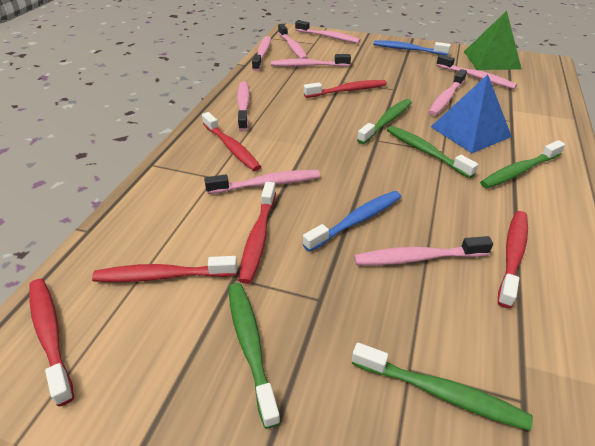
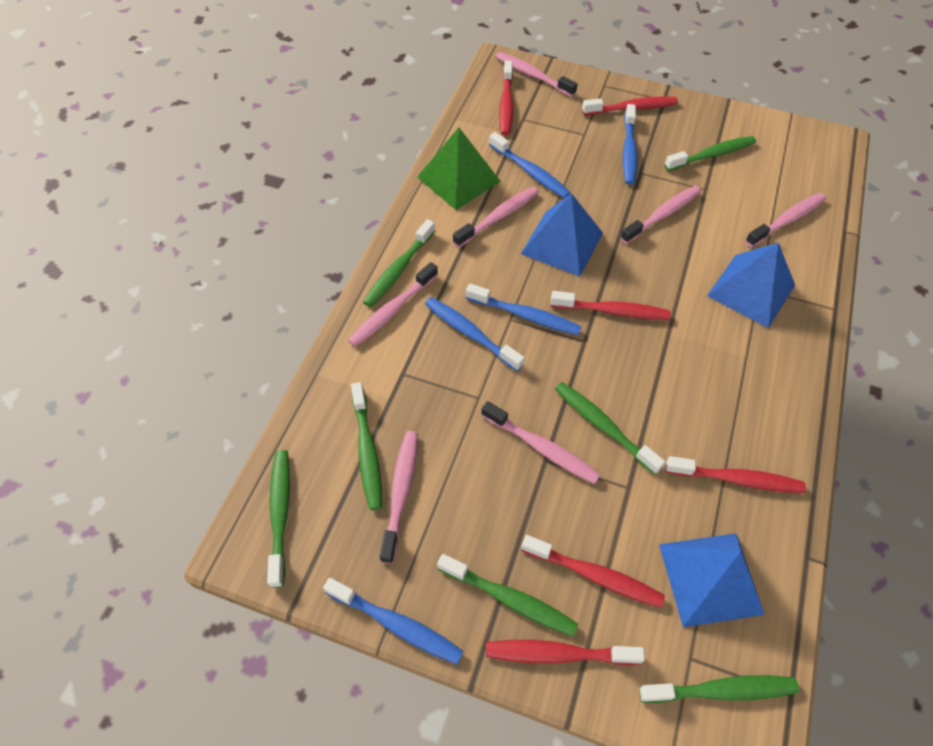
blue pyramid: [431,74,512,153] = 1 -> [521,193,603,277] [659,533,765,627] [707,243,795,328] = 3
blue toothbrush: [303,191,401,252] [374,40,451,55] = 2 -> [323,578,464,664] [425,297,525,371] [466,284,581,335] [489,132,571,198] [623,104,638,185] = 5
green toothbrush: [228,283,281,429] [352,343,533,431] [357,99,412,144] [387,126,478,178] [480,140,565,188] = 5 -> [267,450,290,588] [351,382,382,510] [363,219,435,307] [437,554,578,637] [555,382,665,475] [639,675,799,703] [664,136,756,171] = 7
pink toothbrush: [204,170,320,194] [237,81,250,131] [252,36,271,71] [271,54,351,67] [278,24,308,59] [295,20,361,43] [354,236,493,265] [428,69,467,116] [436,54,517,89] = 9 -> [348,262,438,347] [379,431,418,564] [453,187,539,247] [481,401,600,484] [496,52,578,97] [620,186,701,244] [745,193,826,247] = 7

